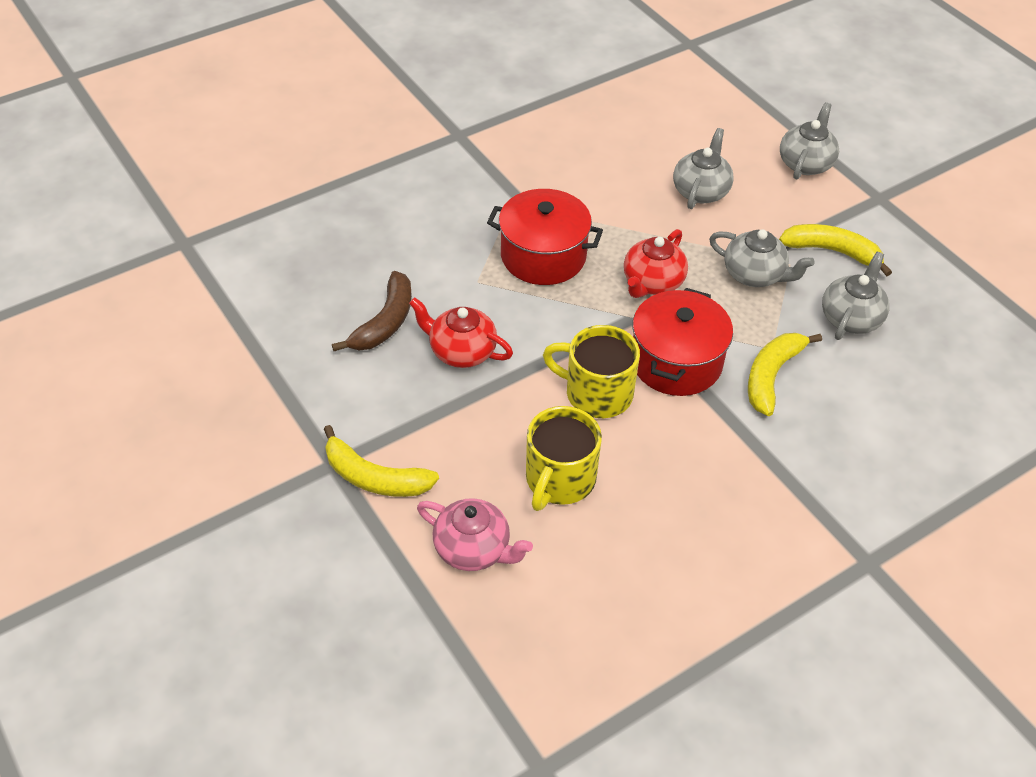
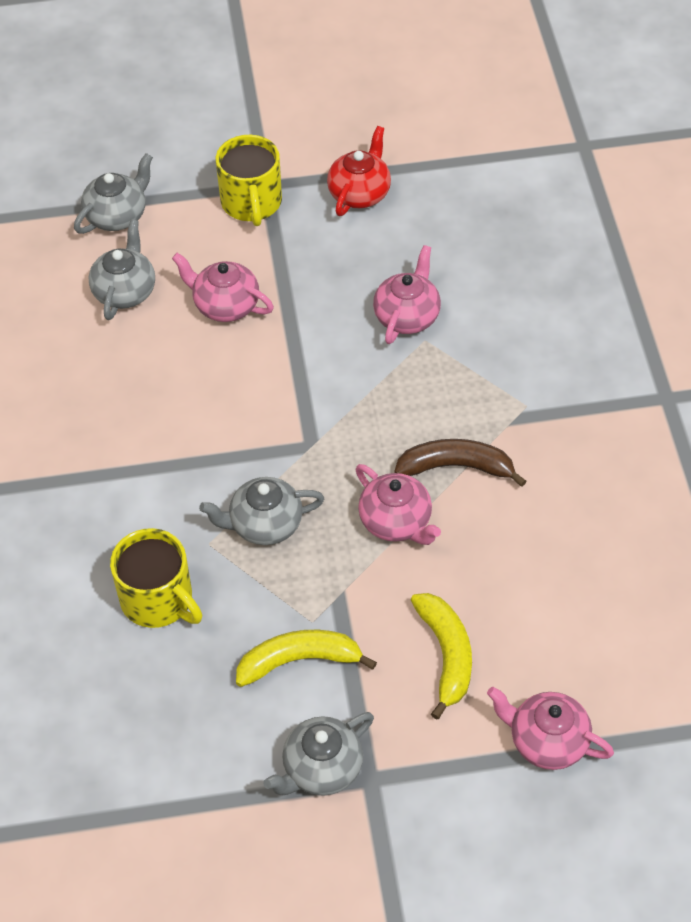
pink teapot: [417,498,533,571] = 1 -> [172,253,274,322] [355,464,441,545] [373,245,441,344] [487,687,614,770] = 4
red pot: [487,189,603,285] [632,288,733,396] = 2 -> none = 0
red teapot: [409,297,513,368] [624,229,688,298] = 2 -> [327,126,391,216] = 1
yellow banana: [324,425,439,497] [748,333,822,416] [779,224,892,276] = 3 -> [236,630,377,687] [411,593,472,720] = 2

